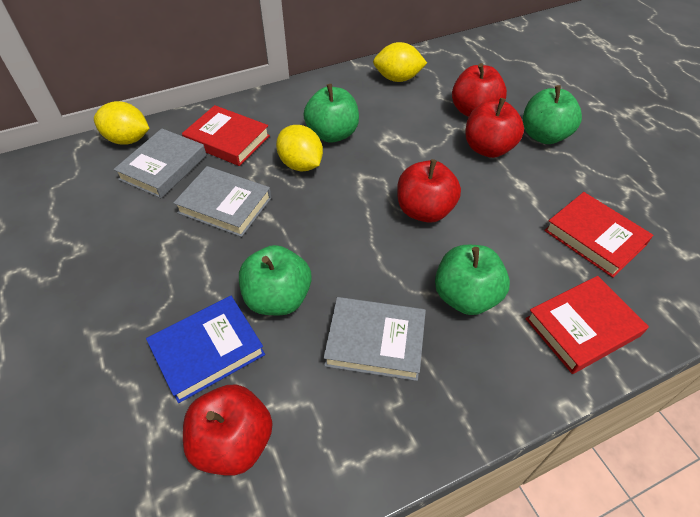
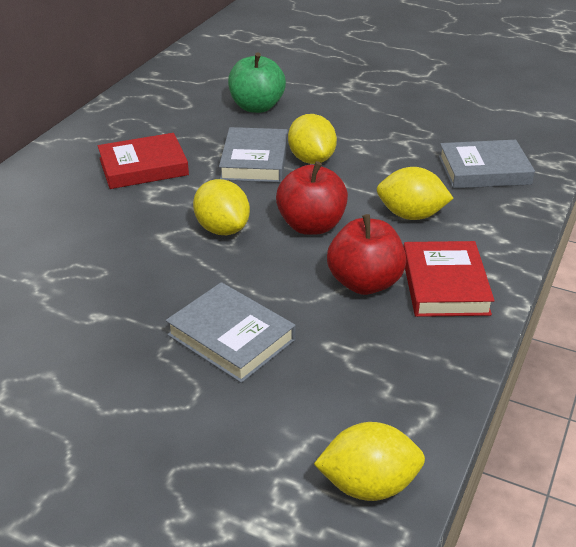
blue book: [146,296,265,403] = 1 -> none = 0
green apple: [239,245,312,315] [303,84,359,143] [435,245,510,315] [523,85,582,144] = 4 -> [228,53,286,113] = 1
red apple: [183,385,273,476] [397,159,461,223] [452,63,507,117] [465,98,524,158] = 4 -> [276,161,348,235] [327,214,406,295] = 2
red book: [182,105,270,166] [525,276,649,374] [544,192,653,278] = 3 -> [98,133,189,189] [404,241,495,317] = 2
yellow lemon: [94,101,150,145] [276,125,323,171] [373,42,427,82] = 3 -> [193,179,250,235] [288,114,337,164] [314,422,425,501] [377,167,454,220] = 4

